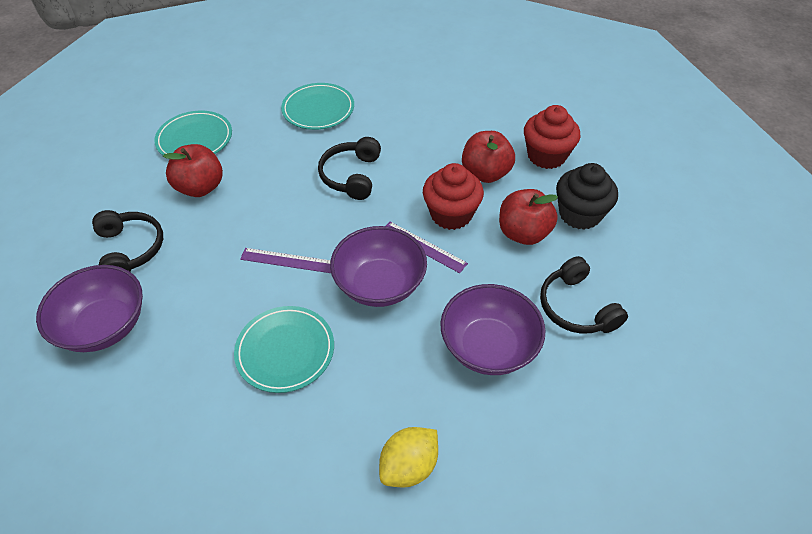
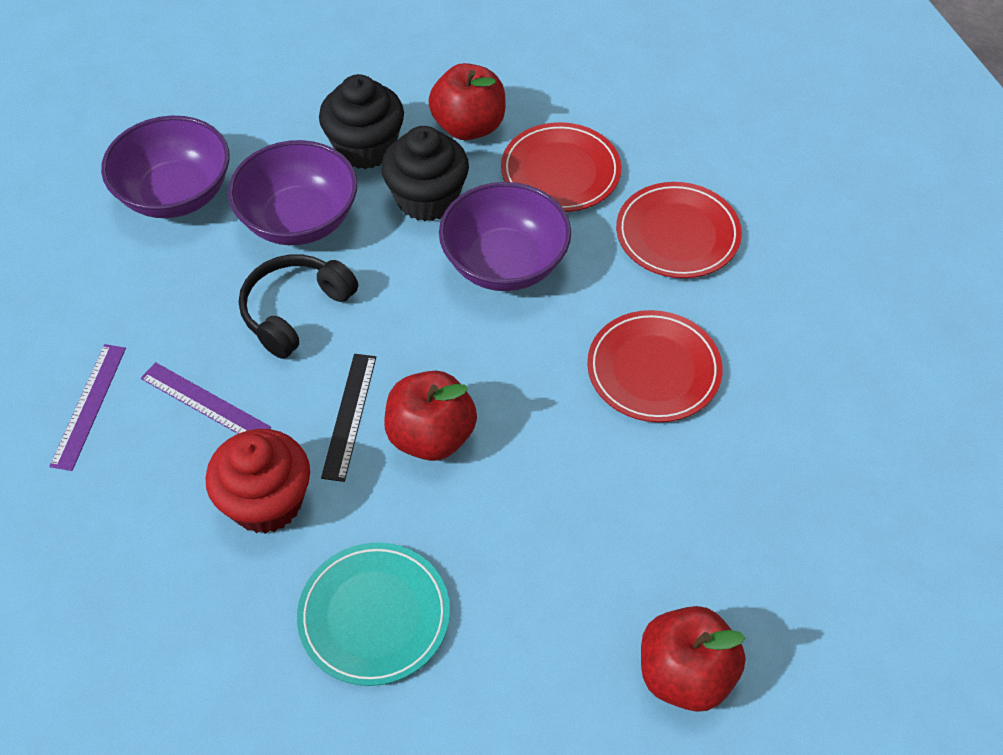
black cupcake: [556,163,618,230] = 1 -> [319,74,404,169] [381,126,469,221] = 2
black headphones: [92,210,163,272] [318,137,381,200] [540,256,628,334] = 3 -> [239,254,358,359] = 1
black ruler: none = 0 -> [321,354,376,482] = 1
red cupcake: [423,163,484,230] [524,105,580,169] = 2 -> [206,429,310,534] = 1
red plate: none = 0 -> [501,122,621,212] [587,310,723,422] [616,182,742,278] = 3
turquoise plate: [154,111,232,155] [234,306,334,393] [281,83,354,130] = 3 -> [297,543,450,686] = 1
yellow lemon: [379,427,438,487] = 1 -> none = 0

